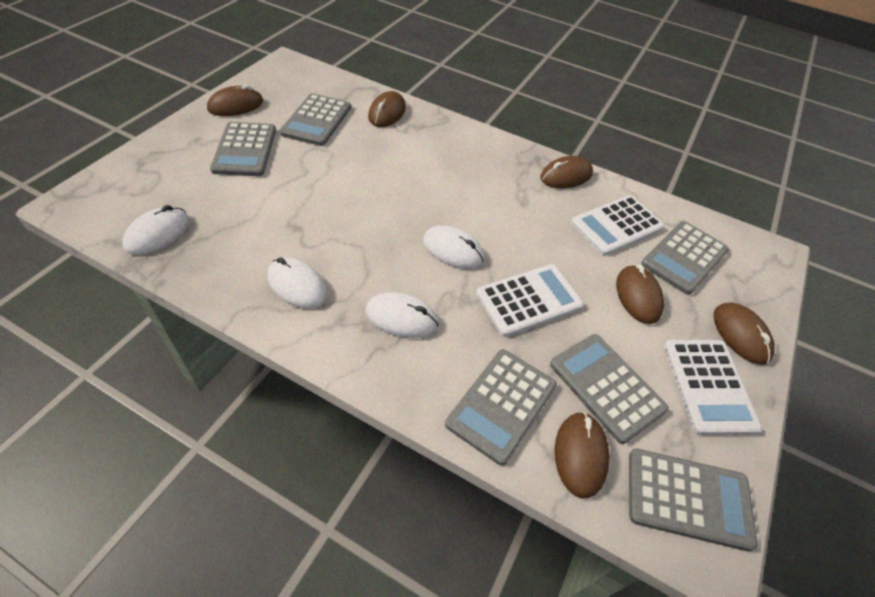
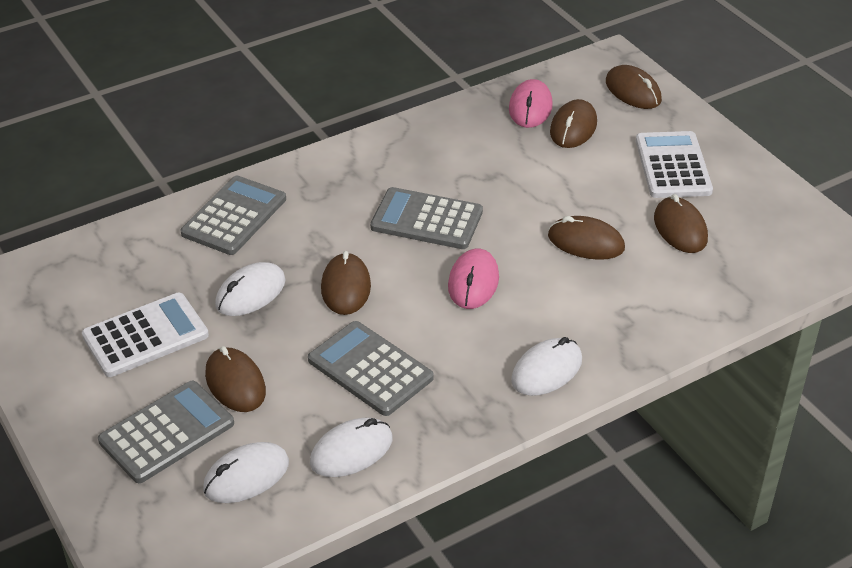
grey calculator: [210,122,276,176] [280,93,351,146] [445,349,557,466] [550,334,669,444] [629,448,758,552] [641,221,729,295] = 6 -> [98,381,234,483] [181,176,286,255] [308,321,434,416] [370,187,483,249] = 4
pink mouse: none = 0 -> [448,249,499,309] [509,79,553,128] = 2
white calculator: [476,264,584,337] [571,195,665,256] [664,340,762,435] = 3 -> [82,293,209,377] [636,131,713,198] = 2

